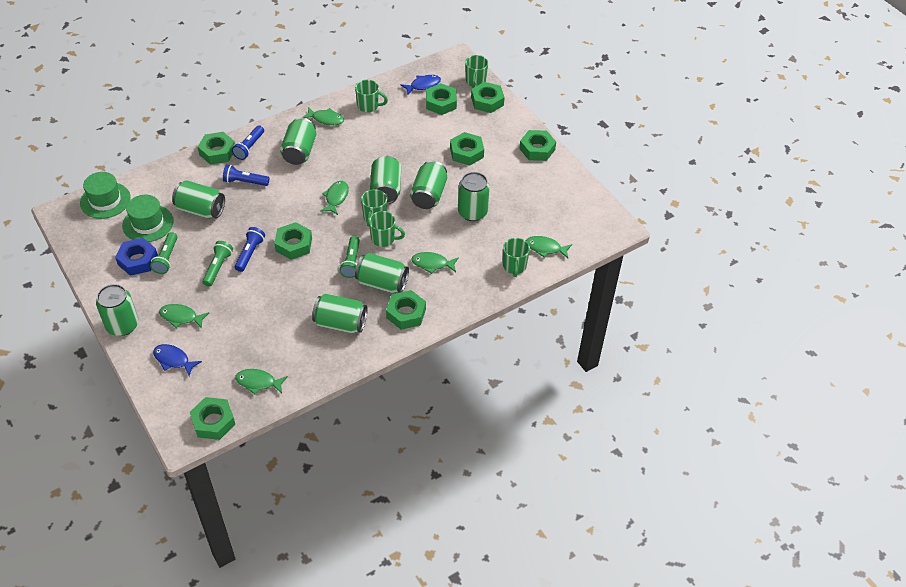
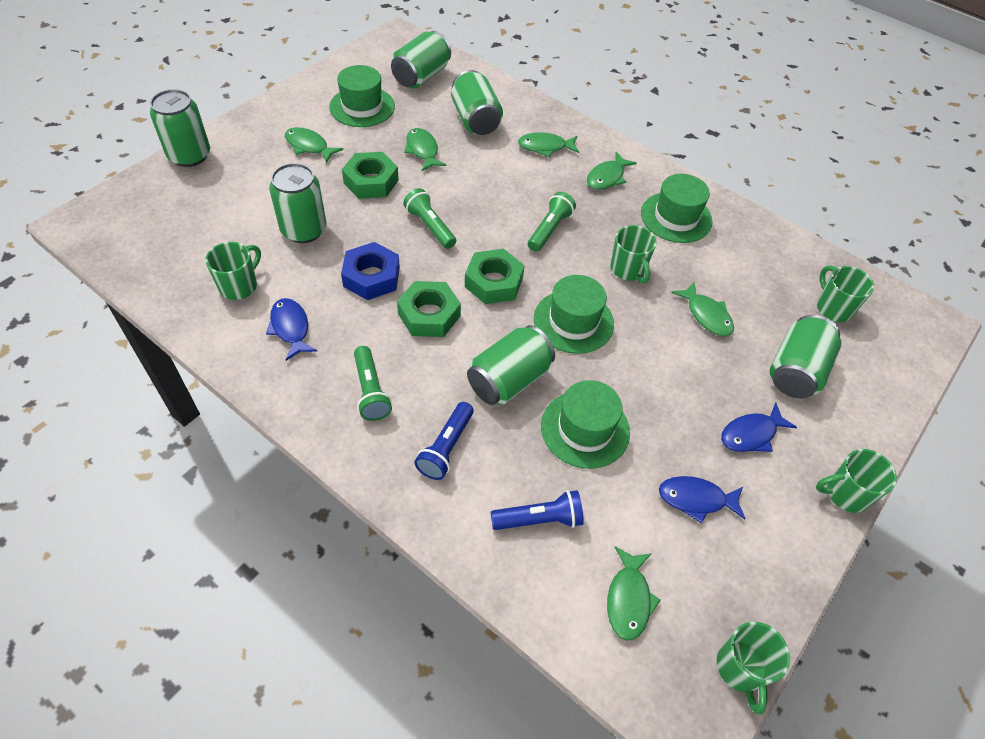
blue fish: [153,344,202,376] [400,75,441,95] = 2 -> [266,298,318,361] [659,476,746,523] [721,403,797,452] = 3
blue flashlight: [223,165,269,186] [232,125,264,160] [235,227,265,272] = 3 -> [414,402,474,480] [491,490,584,530] = 2
green can: [96,284,138,336] [172,180,225,219] [280,118,316,165] [312,294,368,334] [355,253,409,293] [370,156,401,204] [410,161,447,209] [458,172,490,221] = 8 -> [150,89,210,167] [269,163,327,243] [391,31,451,89] [451,70,503,135] [467,325,555,405] [770,315,841,398] = 6
green hat: [80,172,131,219] [122,195,174,242] = 2 -> [329,65,395,127] [534,275,614,354] [541,380,630,469] [641,174,713,243] = 4
green nut: [190,397,235,440] [198,132,235,165] [274,222,312,260] [386,290,426,330] [426,83,457,115] [450,132,484,166] [471,82,505,113] [519,130,556,161] = 8 -> [342,152,399,199] [397,281,461,337] [465,249,525,304] = 3

